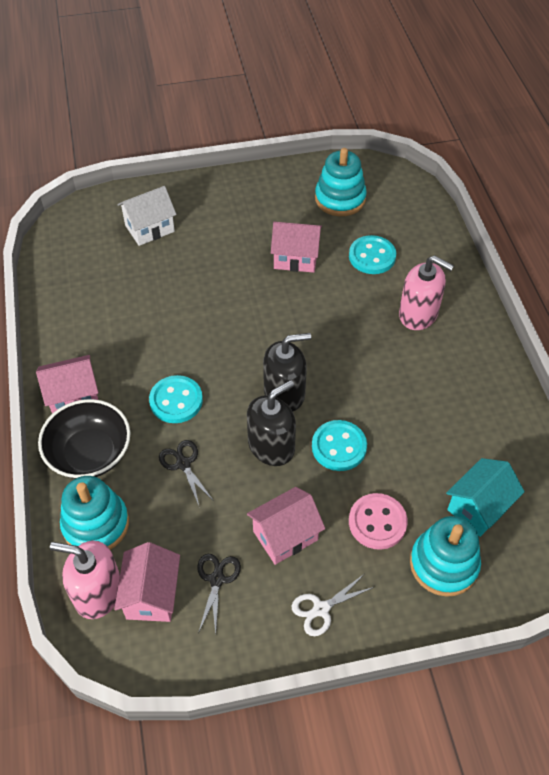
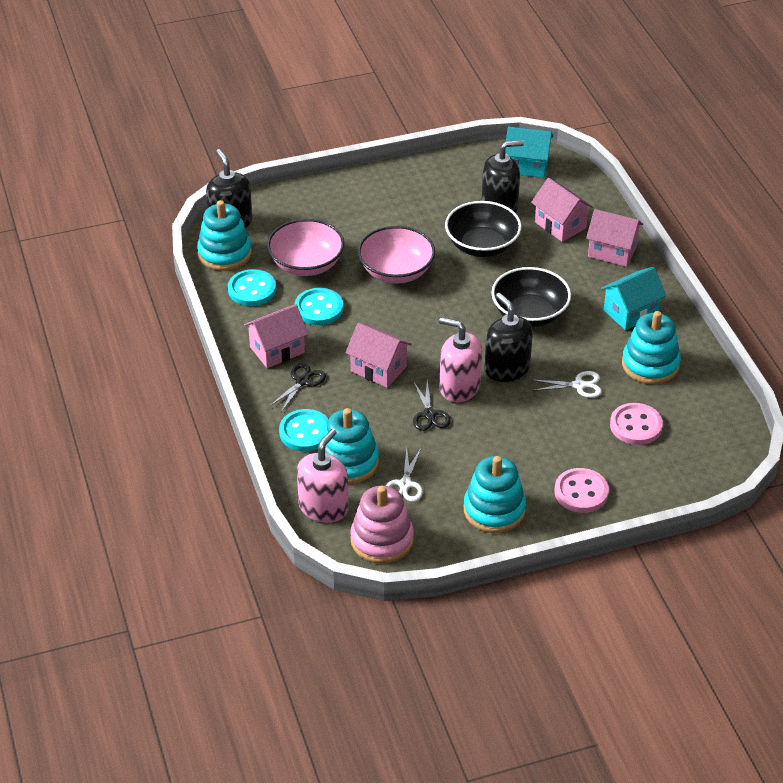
black bowl: [38,399,130,479] = 1 -> [445,201,521,257] [491,267,571,327] = 2
black soap dispenser: [247,380,296,466] [263,333,311,411] = 2 -> [206,149,252,228] [481,140,524,213] [484,293,533,382] = 3
pink bowl: none = 0 -> [267,219,344,276] [358,226,435,283] = 2
pink button: [349,493,408,550] = 1 -> [554,468,609,513] [610,403,663,445] = 2
pink stacking toy: none = 0 -> [350,486,414,564] = 1
turquoise house: [446,458,525,537] = 1 -> [505,127,553,178] [601,267,666,330] = 2
turquoise stacking toy: [60,476,129,550] [315,148,367,216] [410,516,481,597] = 3 -> [197,200,252,271] [322,408,379,484] [464,456,526,533] [622,311,681,384] = 4
white house: [117,186,176,246] = 1 -> none = 0
white scissors: [292,574,374,636] = 1 -> [386,448,423,502] [532,371,602,398] = 2

